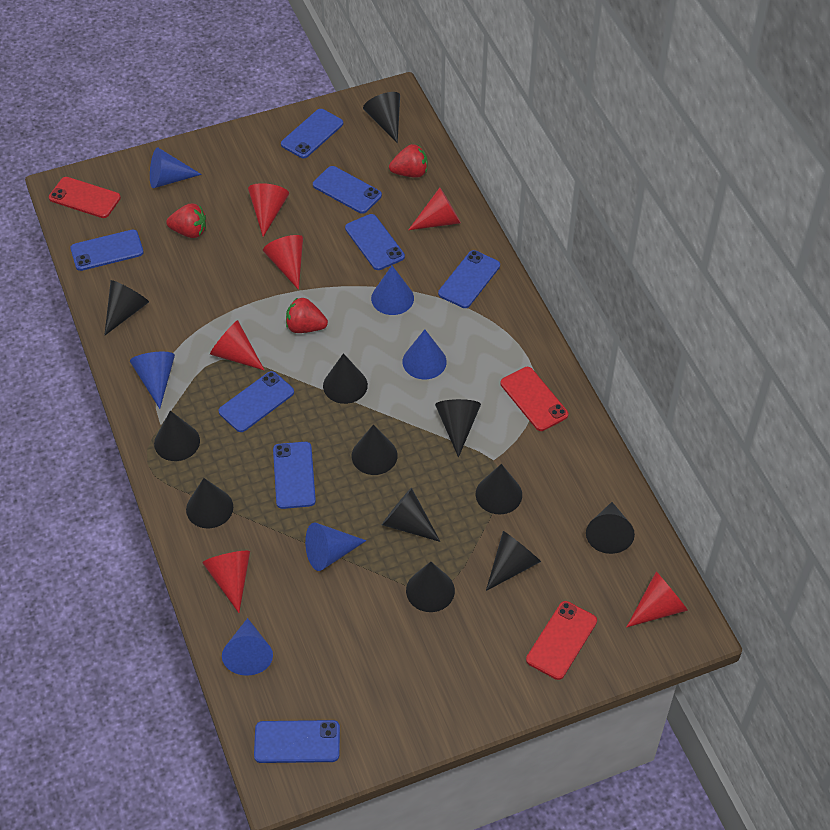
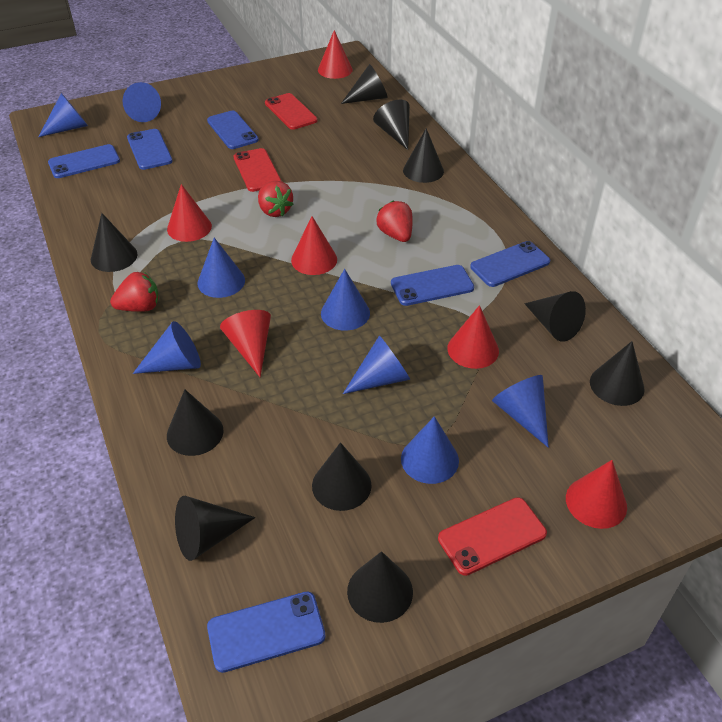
black cone: [104,280,149,336] [154,411,200,461] [186,478,233,528] [323,353,368,404] [352,424,398,475] [363,92,400,143] [382,488,440,542] [406,562,455,612] [435,399,481,457] [476,464,522,514] [486,531,541,591] [586,502,635,554] = 12 -> [91,213,138,272] [167,389,224,456] [175,496,256,561] [312,442,372,511] [341,64,388,104] [347,551,413,623] [373,100,410,150] [403,128,444,183] [524,291,586,342] [590,341,645,406] = 10
blue cone: [130,352,175,409] [150,147,202,188] [222,618,273,676] [305,523,366,571] [371,266,414,315] [403,329,447,379] = 6 -> [38,93,88,137] [123,82,161,122] [133,321,201,374] [198,238,245,298] [321,269,370,331] [343,335,410,394] [401,416,459,484] [492,375,549,448] = 8
blue phone: [70,230,144,271] [218,371,294,432] [254,720,340,763] [273,442,316,509] [281,109,343,158] [313,166,382,214] [345,214,405,270] [438,250,500,308] = 8 -> [48,144,120,178] [127,129,173,170] [207,111,259,149] [207,592,325,673] [391,265,474,306] [470,241,550,287] = 6

